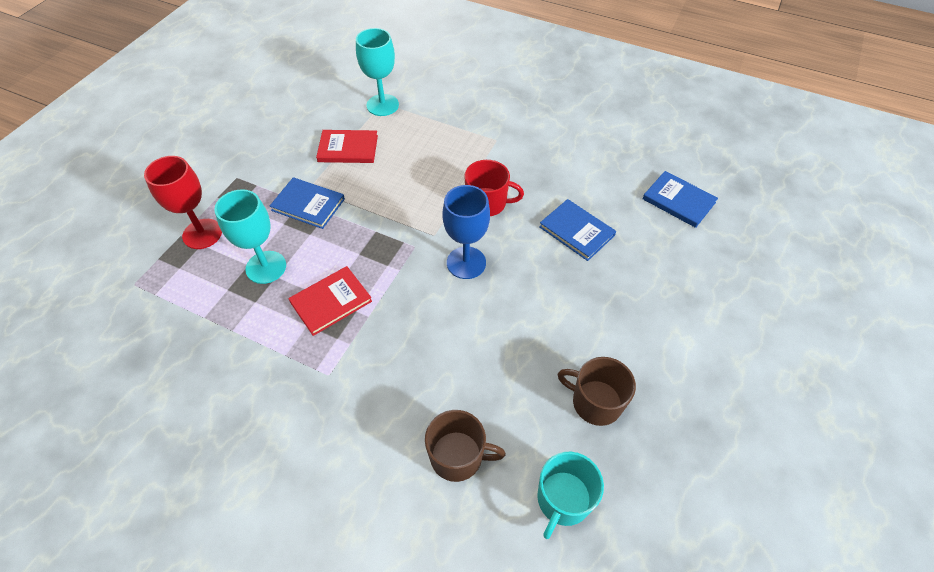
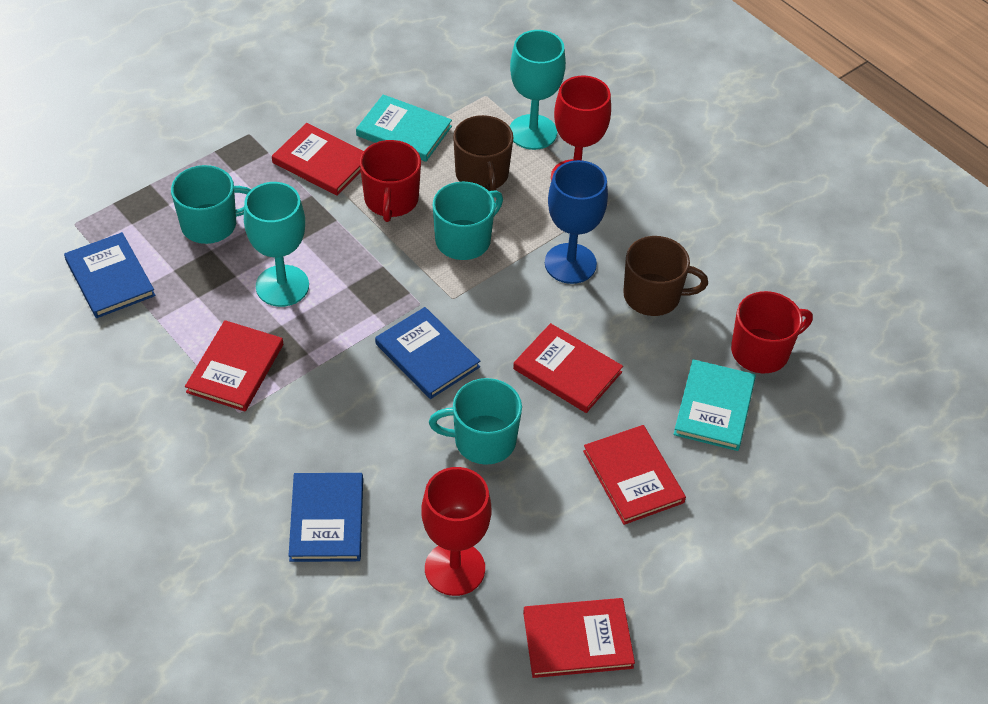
red book: [288,266,372,336] [316,130,378,163] = 2 -> [185,320,283,411] [272,123,364,196] [513,323,623,413] [523,598,635,678] [583,425,686,525] = 5
red goblet: [144,156,222,249] = 1 -> [422,467,491,596] [551,75,611,181] = 2
red mug: [464,160,524,216] = 1 -> [360,140,421,222] [731,291,813,373] = 2
turquoise book: none = 0 -> [356,94,452,162] [673,359,756,451] = 2
turquoise mug: [537,452,604,539] = 1 -> [171,165,251,244] [429,378,522,465] [433,181,503,260] = 3

